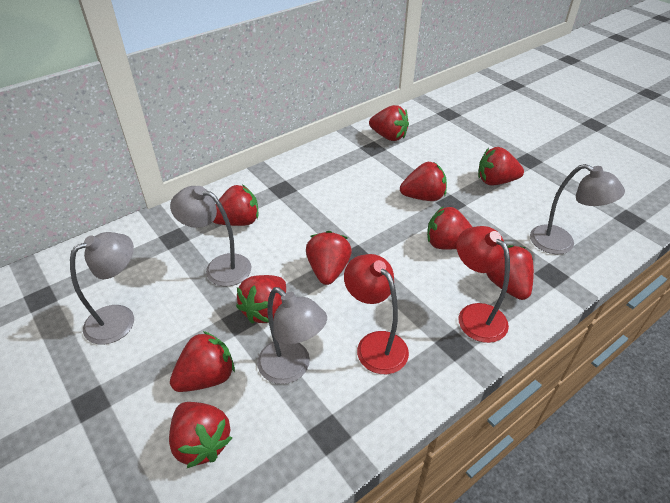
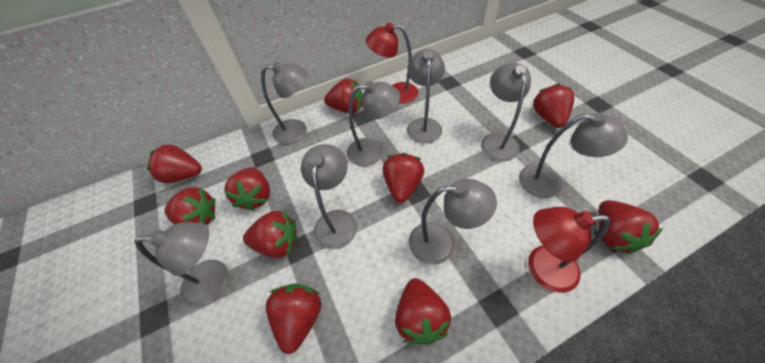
grey lamp: [70,232,134,344] [170,186,252,286] [257,287,327,384] [530,164,625,254] = 4 -> [134,222,229,307] [261,62,308,144] [301,144,357,249] [347,81,400,166] [407,49,445,144] [409,179,497,265] [481,63,531,161] [519,112,628,198] = 8

